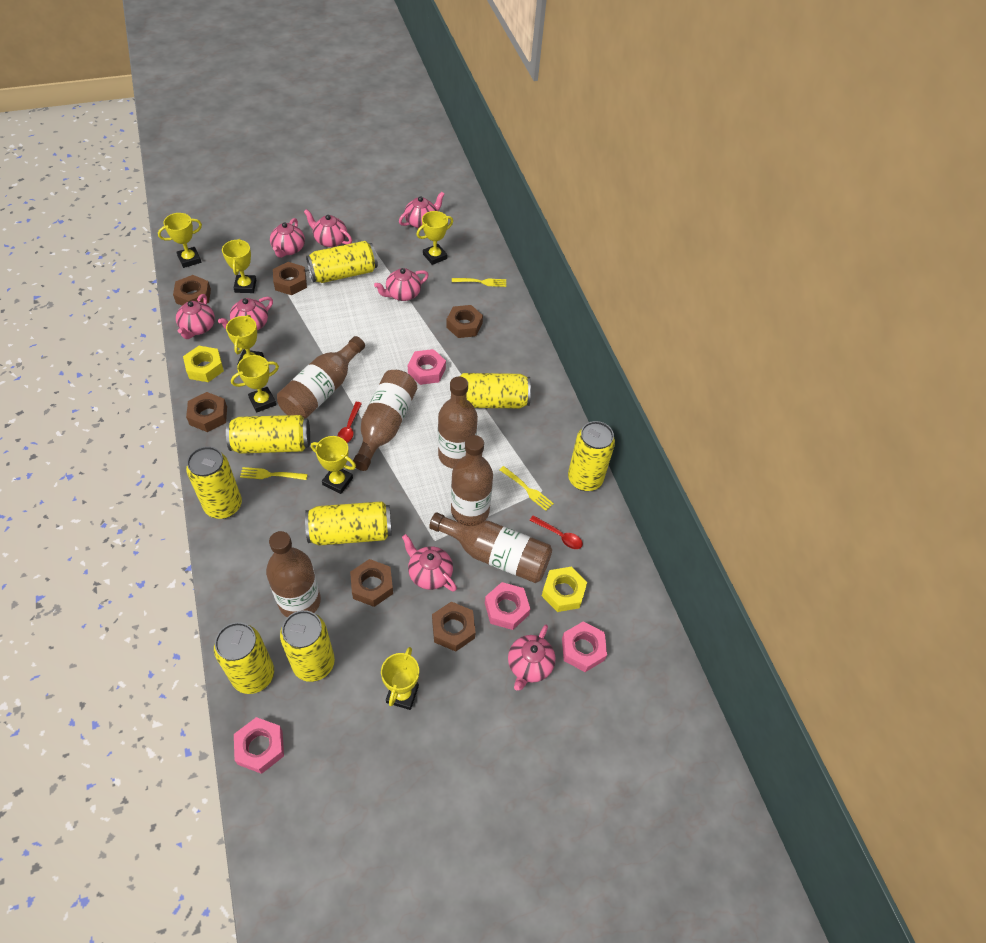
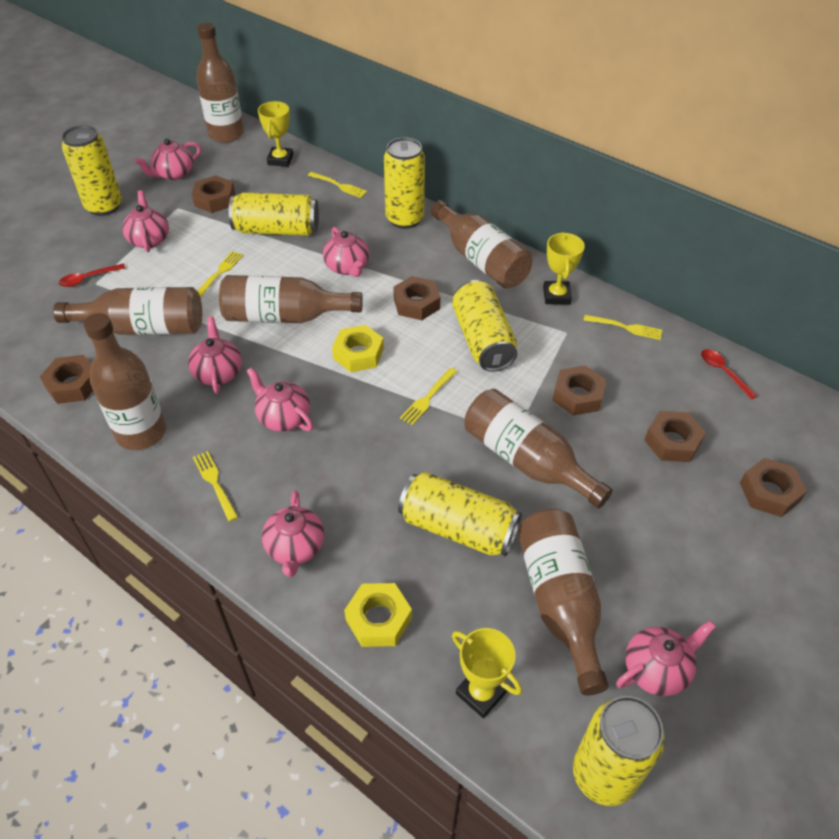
brown bottle: [266,531,321,617] [277,336,365,419] [353,370,417,471] [429,513,552,583] [438,377,478,469] [451,435,493,523] = 6 -> [53,287,202,335] [84,313,166,450] [196,23,244,143] [219,275,363,323] [431,200,533,289] [464,389,613,508] [517,509,609,695] = 7
pink nut: [234,717,284,774] [408,349,446,385] [485,582,530,630] [562,621,607,672] = 4 -> none = 0
pink teapot: [176,294,215,339] [218,297,273,330] [270,218,305,258] [304,209,352,247] [374,268,429,301] [399,192,445,228] [402,534,457,592] [508,625,555,691] = 8 -> [122,190,169,252] [135,139,201,180] [188,316,242,394] [247,367,313,432] [262,490,324,577] [323,227,369,277] [616,621,716,696] = 7
yellow can: [186,446,242,519] [214,622,274,694] [226,415,310,454] [280,610,335,682] [305,501,392,546] [306,241,378,283] [459,373,531,408] [568,421,615,491] = 8 -> [62,125,122,216] [229,193,319,236] [384,137,425,229] [398,472,522,557] [452,280,517,372] [573,696,665,806] = 6
yellow fork: [240,467,308,480] [452,278,506,287] [499,466,554,511] = 3 -> [193,451,238,522] [197,251,243,298] [308,172,367,198] [400,368,457,425] [583,315,662,340] = 5
yellow trophy: [158,213,202,268] [222,239,256,293] [226,315,264,366] [231,355,279,412] [311,436,356,494] [381,647,419,710] [416,211,453,265] = 7 -> [258,101,293,167] [452,628,522,718] [543,232,585,305] = 3

